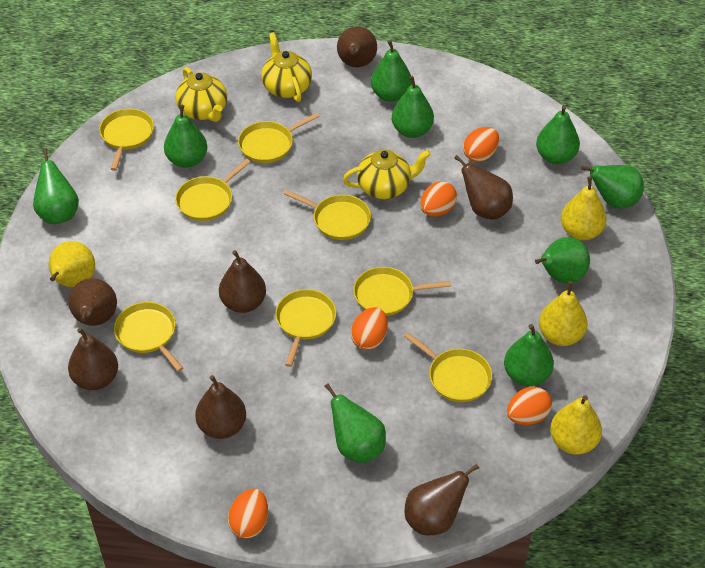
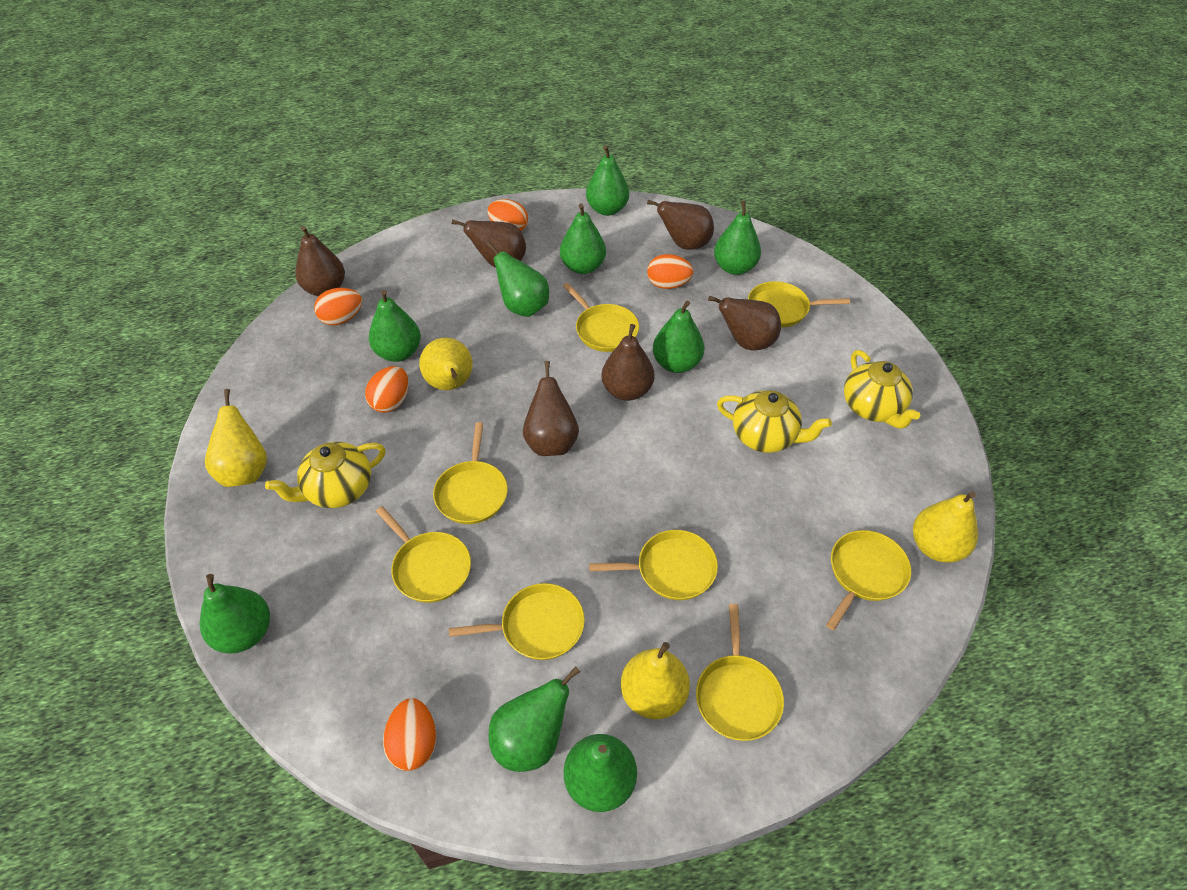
brown pear: [68,328,118,390] [69,278,117,326] [195,375,246,439] [219,250,266,313] [337,26,377,67] [405,464,479,535] [454,155,513,220] = 7 -> [295,226,345,296] [452,219,526,268] [523,361,579,456] [602,324,654,401] [647,200,714,250] [708,296,781,351] = 6

